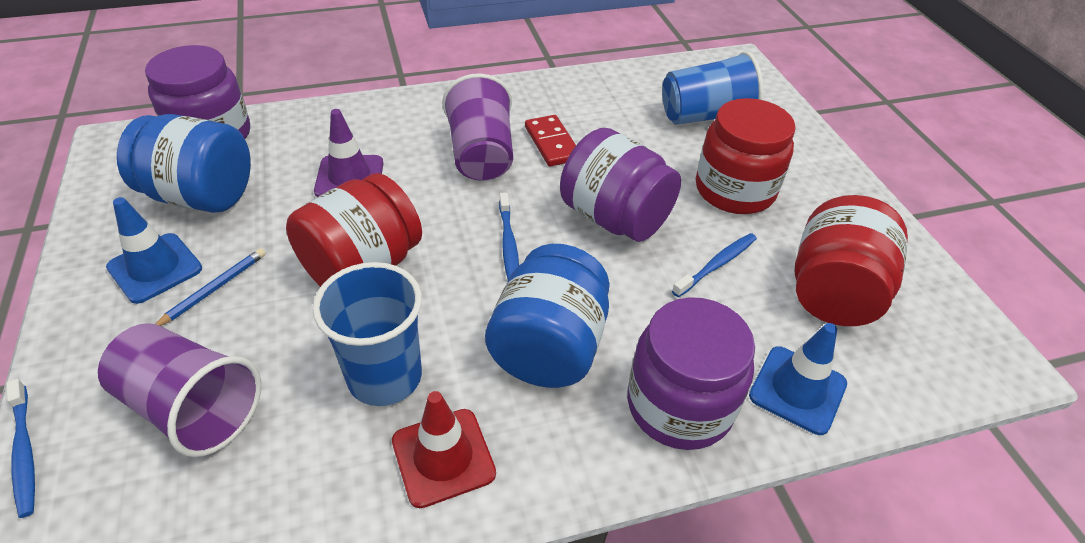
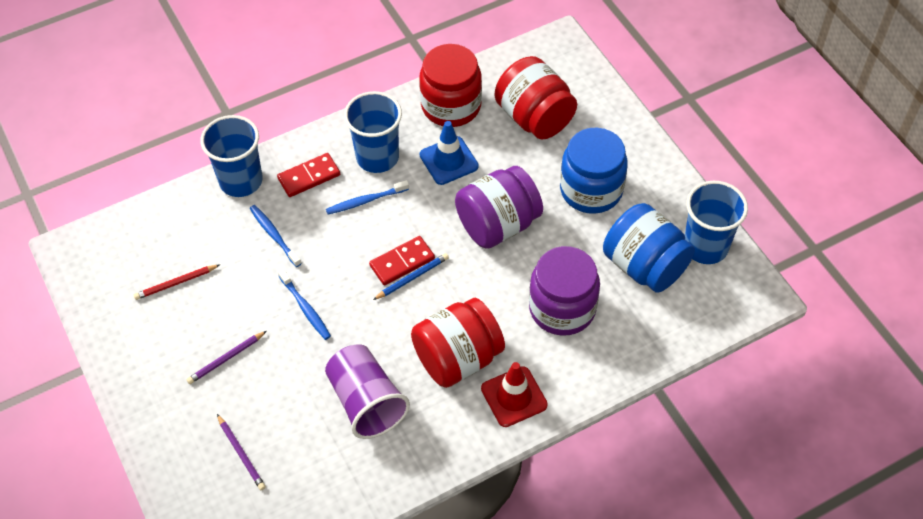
blue cup: [312,262,422,406] [662,51,763,125] = 2 -> [200,115,263,197] [344,91,402,173] [685,181,748,264] = 3
blue traffic cone: [106,197,202,304] [749,323,847,435] = 2 -> [420,121,479,185] = 1
purple cup: [98,323,261,457] [442,73,513,181] = 2 -> [325,344,410,439] = 1
purple jar: [145,45,250,139] [560,128,681,242] [627,297,755,450] = 3 -> [455,166,543,249] [529,246,600,336] = 2
purple pencil: none = 0 -> [187,331,267,384] [217,414,266,490] = 2
purple traffic cone: [314,109,383,197] = 1 -> none = 0
red domino: [525,115,576,167] = 1 -> [277,153,340,197] [369,236,435,285] = 2
red pencil: none = 0 -> [134,265,219,300] = 1

